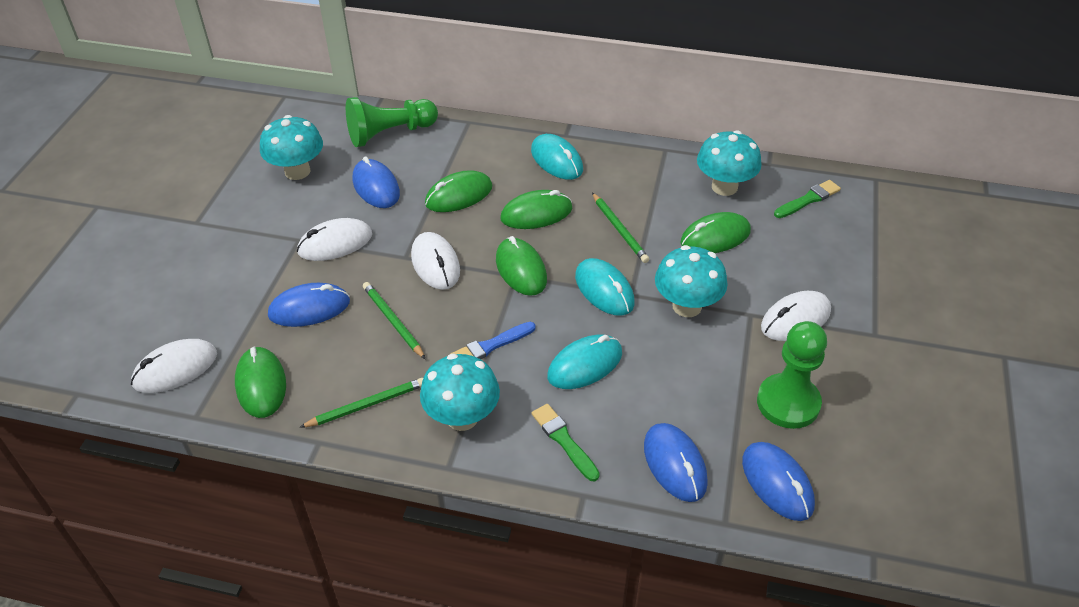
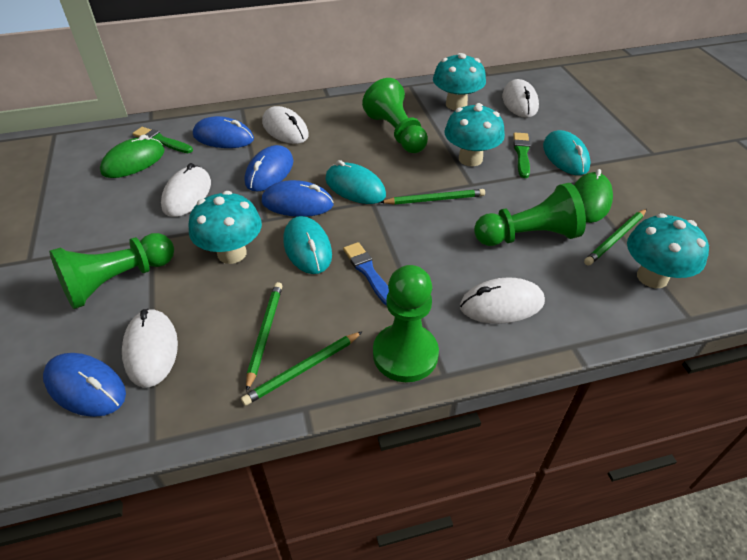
green mouse: [235,347,286,418] [425,170,492,212] [496,236,547,296] [500,190,572,229] [680,212,751,253] = 5 -> [100,135,165,178] [574,169,613,223] = 2
green pawn: [346,97,438,147] [757,321,827,429] = 2 -> [49,233,174,309] [362,78,428,153] [373,265,439,382] [474,183,586,246] = 4
green pencil: [299,378,423,428] [363,282,425,359] [592,193,649,263] = 3 -> [241,331,363,406] [246,282,282,392] [380,189,485,204] [584,209,647,266] = 4
white mouse: [131,339,217,393] [297,218,372,261] [411,232,460,290] [761,291,831,341] = 4 -> [122,309,178,387] [161,163,211,217] [262,106,309,144] [460,277,545,324] [502,79,539,118] = 5

